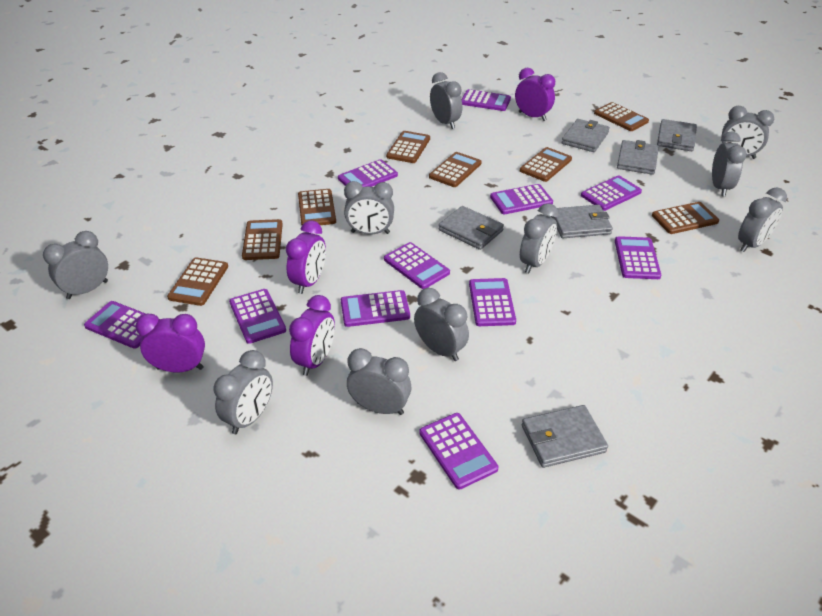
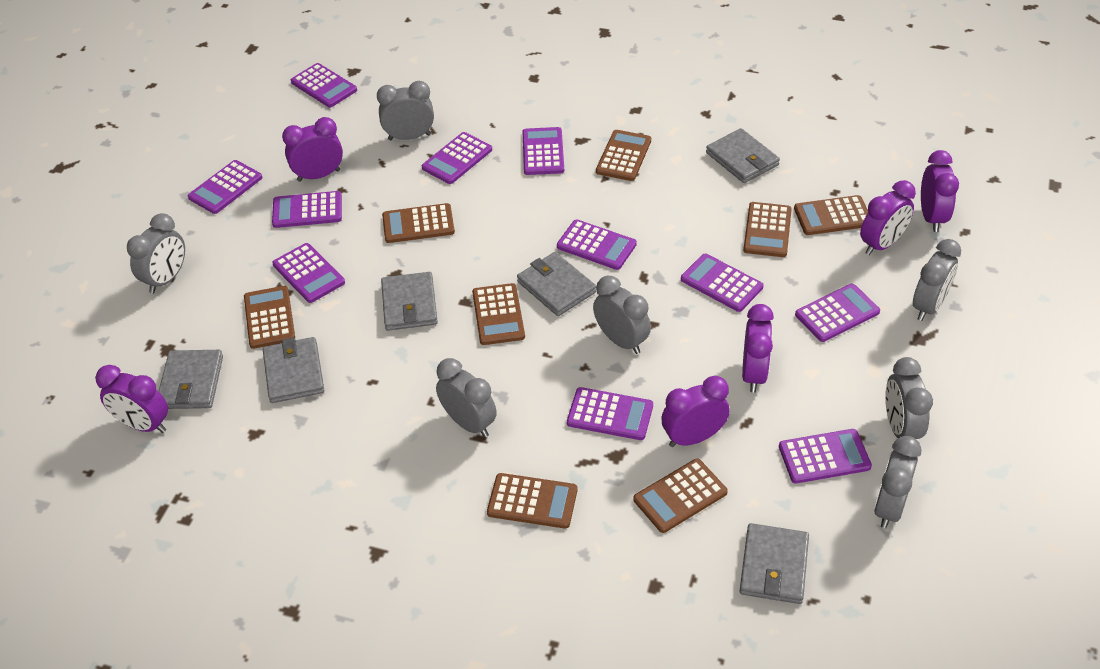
grey clock: [43,231,108,299] [214,350,273,434] [344,181,394,235] [347,348,411,415] [414,288,469,361] [430,72,462,129] [520,203,558,273] [712,131,747,196] [721,106,774,159] [738,188,787,252] = 10 -> [127,213,185,294] [377,81,434,140] [436,358,497,437] [593,276,651,354] [874,436,922,528] [885,357,933,439] [913,239,961,321] = 7
purple clock: [136,313,205,373] [286,221,326,294] [289,295,335,376] [515,68,555,121] = 4 -> [95,365,168,433] [282,117,343,182] [661,376,730,447] [742,304,774,392] [860,180,916,255] [921,150,959,232] = 6

